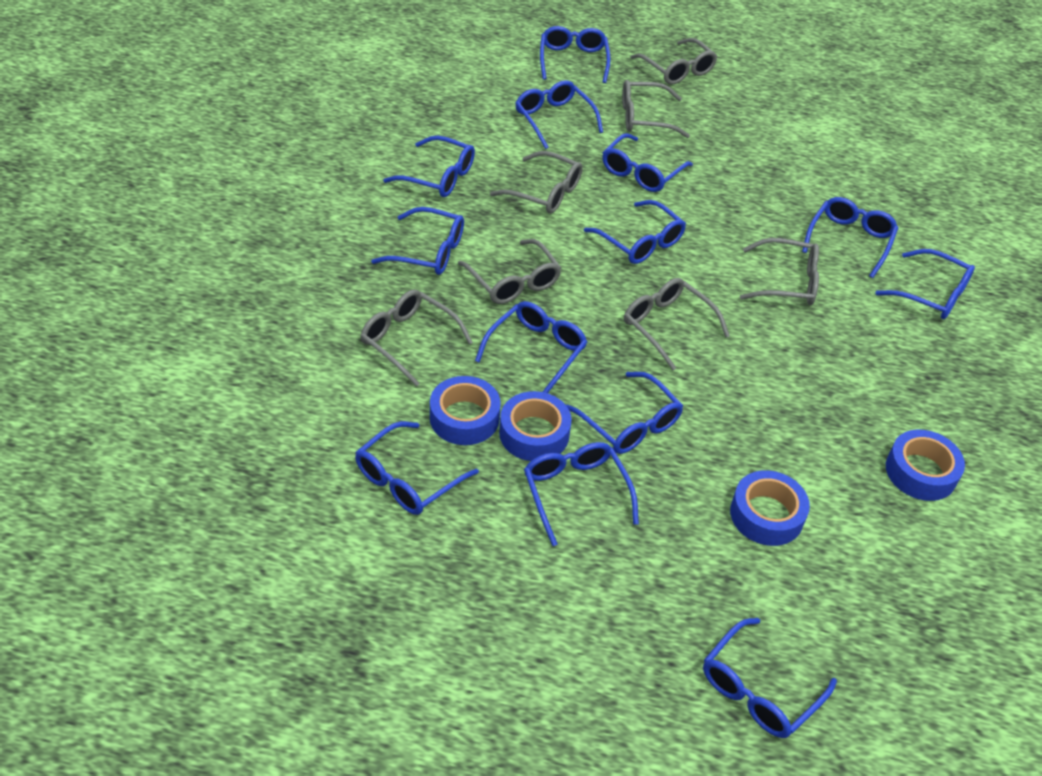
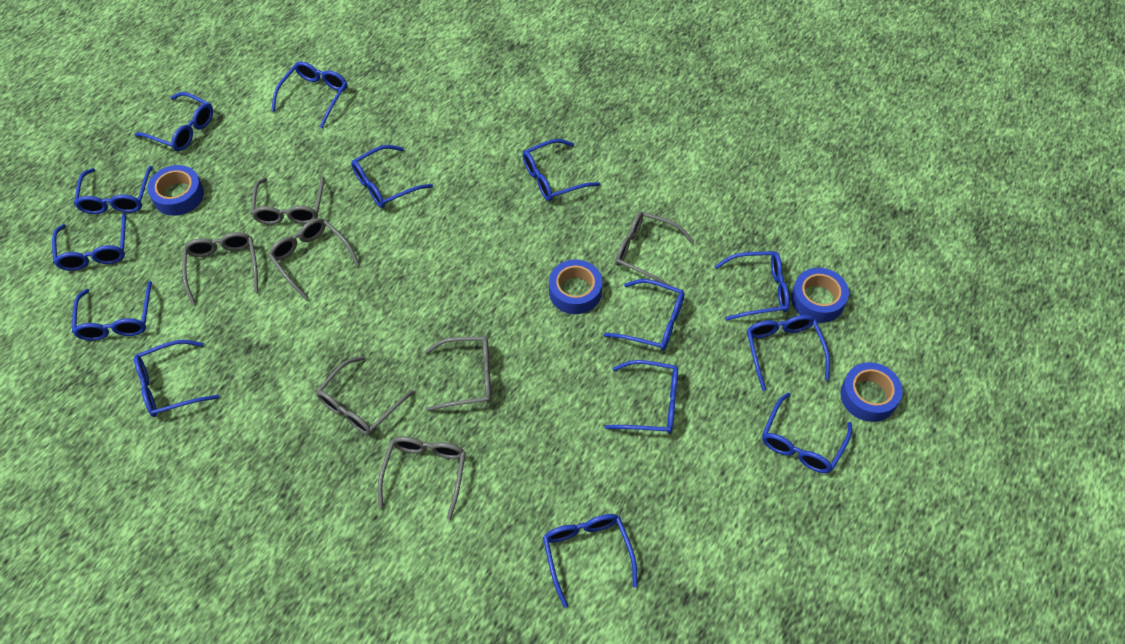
blue glasses: [355,421,479,515] [371,207,464,275] [384,136,475,197] [475,301,587,393] [515,80,603,149] [524,442,639,546] [540,26,611,83] [566,372,683,454] [584,200,686,264] [602,133,693,192] [703,618,837,738] [802,197,898,278] [876,249,975,319] = 13 -> [52,213,126,271] [72,281,152,341] [74,166,153,214] [134,340,219,417] [135,92,213,151] [271,62,348,128] [351,145,433,208] [523,139,600,201] [543,514,638,608] [604,279,685,351] [605,360,678,434] [714,251,790,321] [747,315,830,391] [762,393,852,473] = 14

